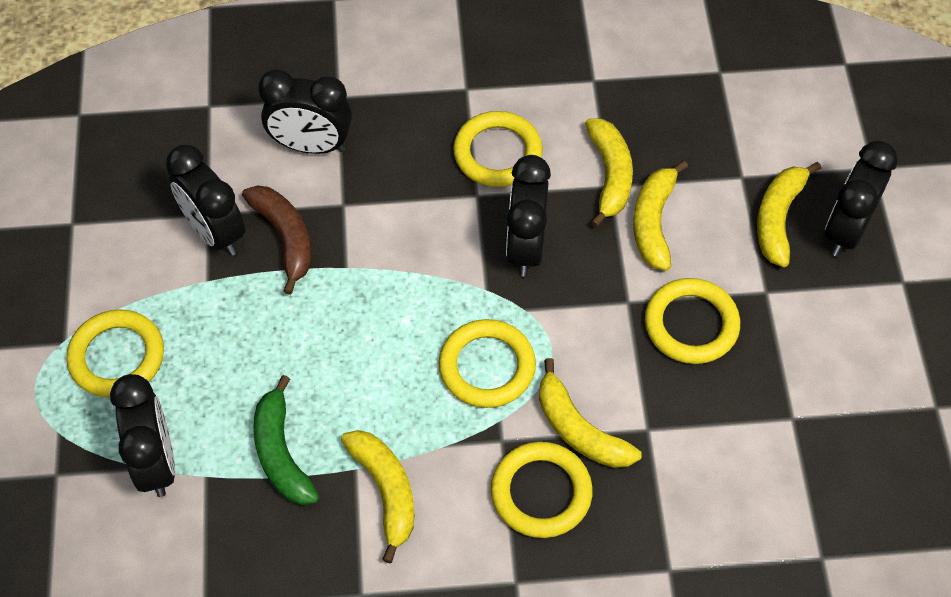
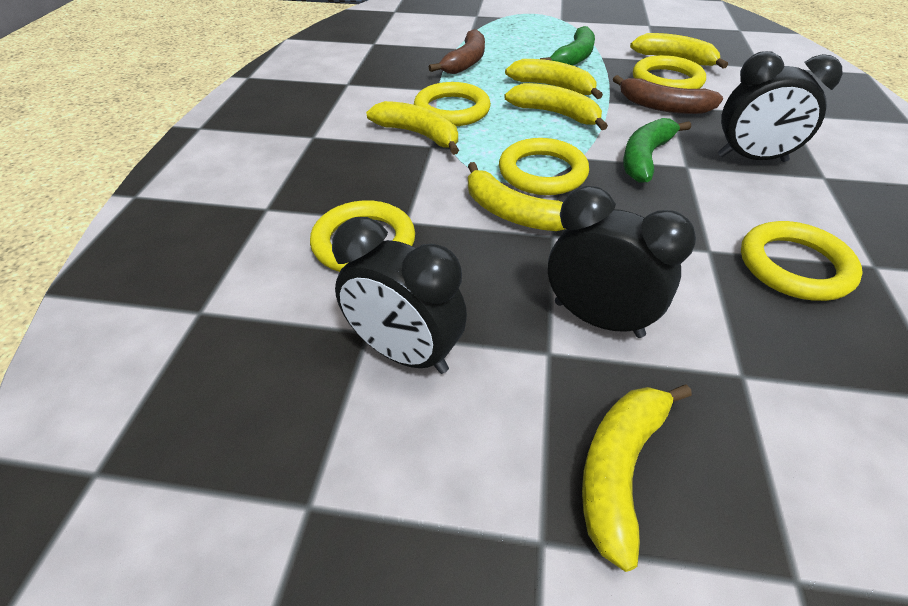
black clock: [110,374,175,497] [166,145,245,256] [258,69,352,154] [506,155,551,277] [825,141,898,257] = 5 -> [332,217,467,374] [548,186,696,338] [718,51,842,162] = 3
brown banana: [242,185,311,295] = 1 -> [429,29,485,74] [613,75,723,114] = 2
green banana: [253,375,319,505] = 1 -> [540,26,595,65] [623,118,691,183] = 2
yellow banana: [341,430,414,563] [539,358,642,468] [585,118,633,227] [633,160,688,271] [757,162,821,267] = 5 -> [366,101,459,155] [468,162,565,231] [504,83,608,130] [505,59,603,99] [582,384,692,572] [630,33,728,69] = 6

